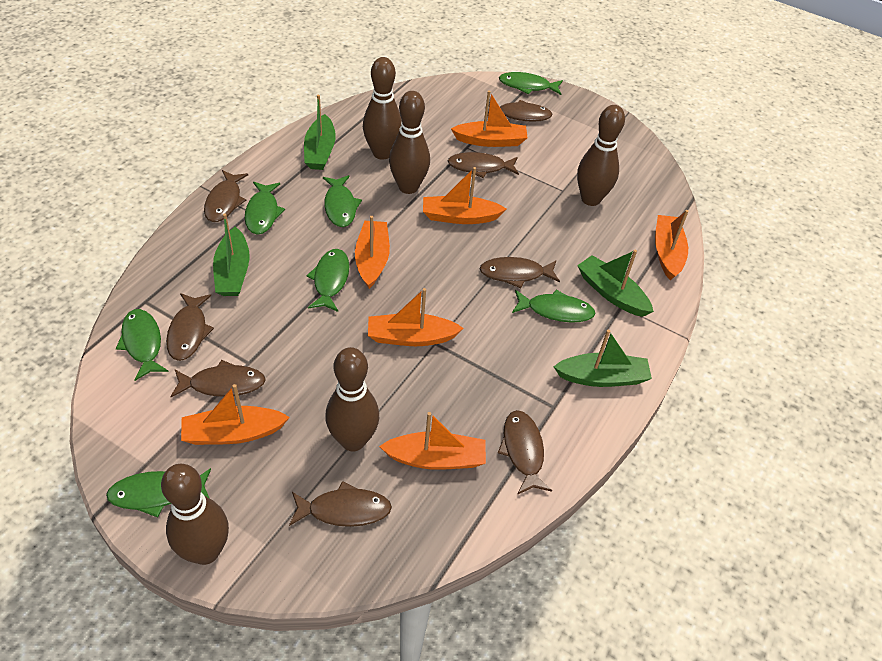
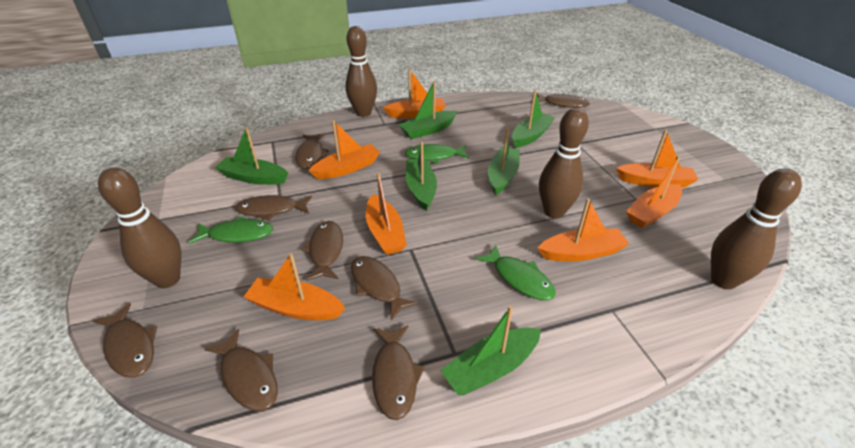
brown bowling pin: [161,464,229,565] [325,347,379,452] [363,57,402,160] [389,91,430,194] [577,105,625,206] = 5 -> [98,167,181,288] [345,26,377,117] [539,108,589,219] [711,168,802,289] = 4
green boat: [213,213,250,296] [304,95,336,170] [553,330,652,387] [577,250,654,317] = 4 -> [215,127,288,185] [399,81,457,139] [406,141,437,211] [440,306,541,395] [488,129,520,195] [512,90,556,148] = 6
green fish: [106,468,211,518] [116,309,169,381] [245,182,285,235] [306,249,349,312] [323,175,362,227] [499,72,563,95] [512,289,596,323] = 7 -> [189,216,273,244] [404,144,469,164] [475,244,556,300] = 3

